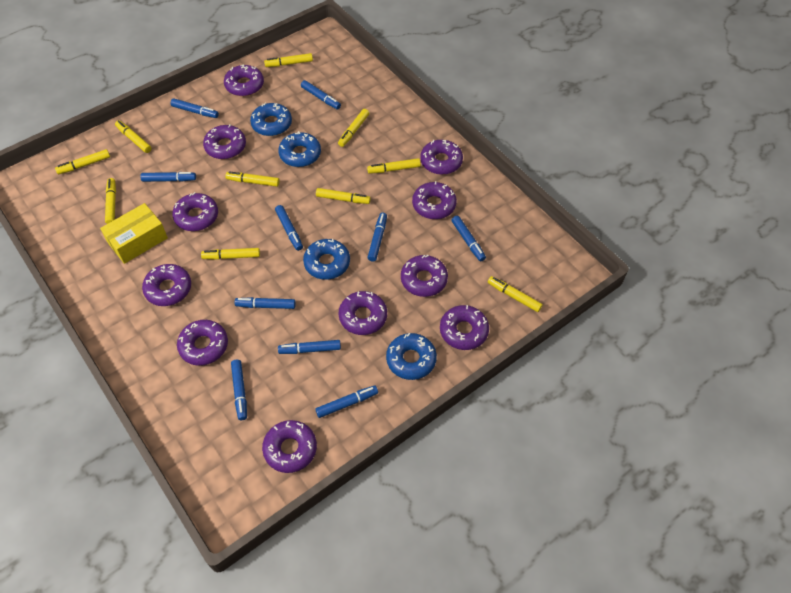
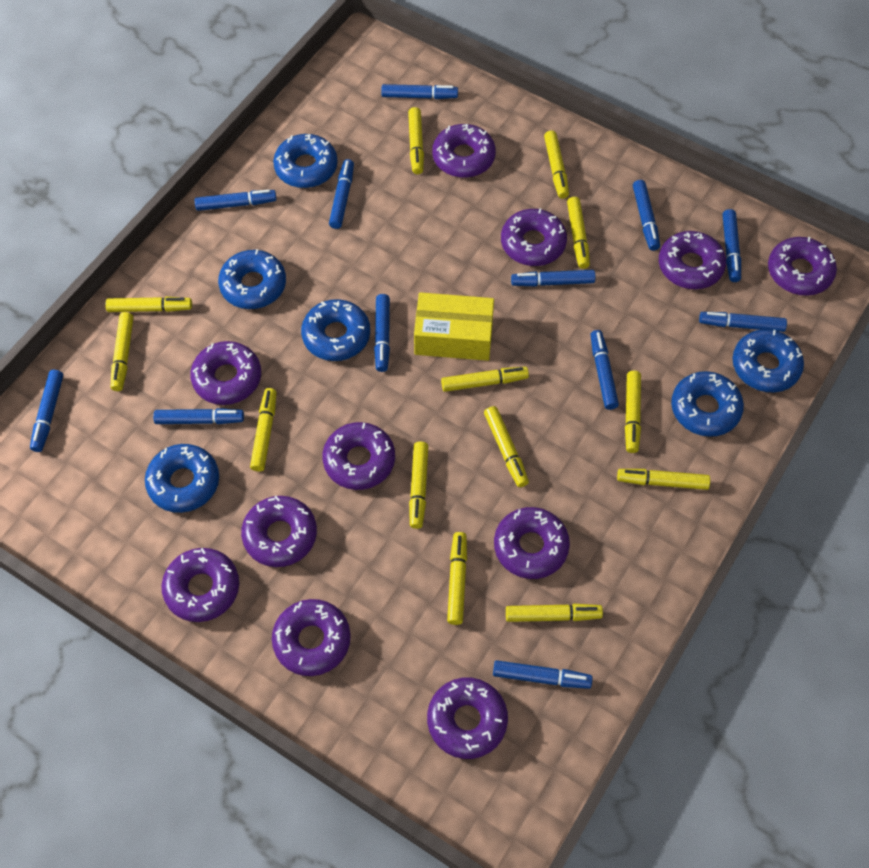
blue donut: [250,103,292,136] [278,131,321,167] [303,239,350,280] [386,333,437,380] = 4 -> [145,444,219,513] [218,249,286,309] [273,134,338,188] [301,299,370,361] [671,371,744,437] [733,329,804,392] = 6
blue marker: [140,172,196,182] [171,99,219,118] [231,360,247,420] [235,297,296,309] [275,205,303,251] [278,340,341,354] [301,80,341,110] [315,385,378,418] [367,213,387,262] [451,216,486,262] = 10 -> [30,370,63,452] [153,408,244,424] [195,190,277,211] [329,159,354,229] [374,294,390,372] [381,84,458,99] [493,660,592,689] [511,270,596,287] [590,330,619,410] [633,180,660,251] [699,312,787,332] [723,209,741,282] = 12
yellow marker: [55,149,110,174] [105,178,116,224] [115,120,152,153] [201,248,260,260] [225,171,280,187] [264,53,313,67] [316,188,371,204] [338,109,369,147] [367,158,421,174] [488,276,543,312] = 10 -> [105,297,192,312] [111,312,133,391] [250,388,277,472] [408,107,424,174] [409,442,428,529] [441,367,529,392] [447,532,467,625] [484,406,529,487] [506,604,603,622] [544,131,569,199] [567,197,590,269] [617,469,710,490] [625,371,641,453] = 13

